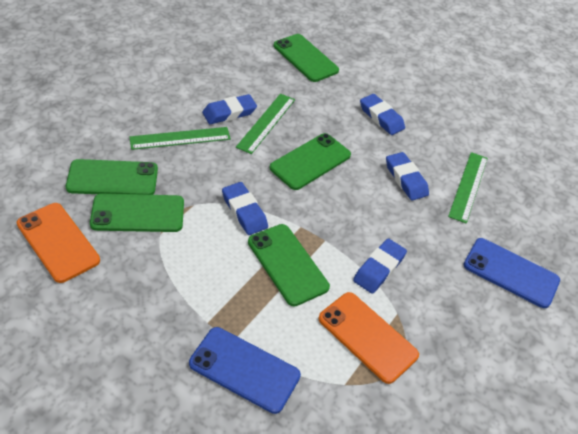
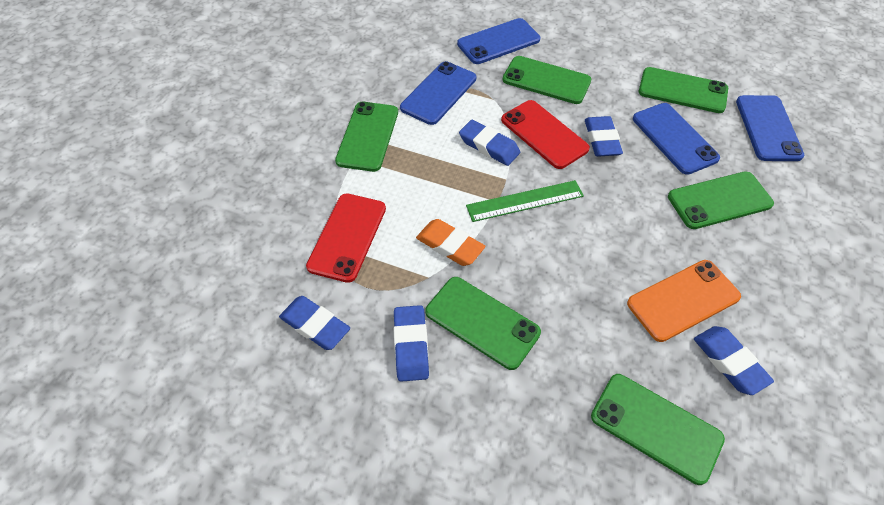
blue phone: [189,327,301,414] [463,238,560,308] = 2 -> [400,61,476,125] [457,18,540,64] [633,103,720,175] [736,95,804,161] = 4
green phone: [66,159,158,195] [90,194,184,232] [248,224,330,306] [270,133,351,190] [273,34,339,82] = 5 -> [335,102,398,172] [425,277,541,370] [502,56,591,104] [591,374,725,485] [639,67,728,113] [668,172,774,229] = 6
green ruler: [129,127,231,150] [236,94,295,154] [448,152,488,223] = 3 -> [466,180,584,222] = 1
orange eraser: none = 0 -> [416,219,485,266] = 1
orange phone: [17,203,100,283] [318,292,419,384] = 2 -> [627,260,741,342] = 1
red phone: none = 0 -> [306,193,386,283] [501,100,590,169] = 2

